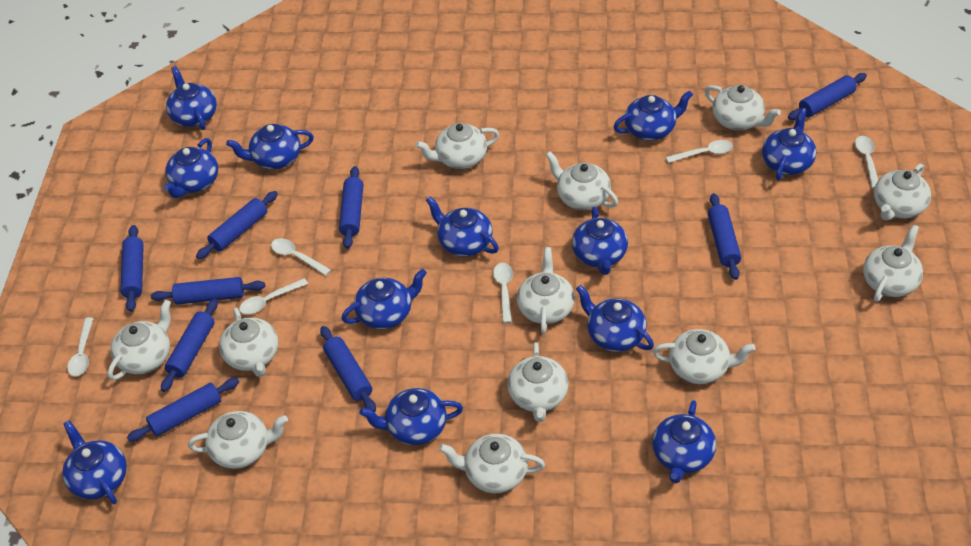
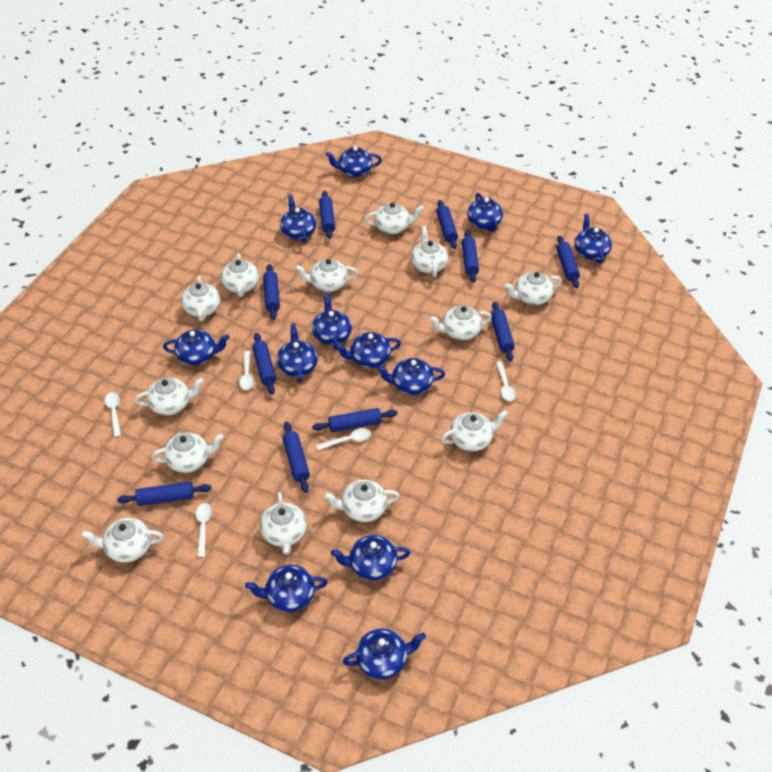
blue rolling pin: [120,225,144,312] [127,378,239,442] [151,277,265,305] [161,299,218,392] [196,191,278,259] [320,326,376,412] [339,166,363,249] [708,193,741,280] [788,73,867,120] = 9 -> [117,482,211,506] [252,333,276,395] [263,264,280,320] [282,422,310,493] [312,408,398,432] [319,191,335,239] [436,200,458,249] [462,230,479,283] [491,302,515,361] [556,236,580,288] = 10
white spoon: [67,317,94,376] [239,278,308,314] [271,238,331,276] [493,263,513,323] [666,140,733,163] [855,136,878,188] = 6 -> [105,392,121,437] [196,503,212,557] [239,351,254,390] [316,428,371,450] [496,362,516,401] = 5
white teapot: [108,300,171,380] [188,411,288,469] [219,307,278,377] [416,123,499,169] [439,434,545,493] [507,342,568,422] [517,247,575,334] [546,152,618,210] [653,329,755,384] [705,85,781,130] [863,225,923,302] [874,164,931,221] = 12 -> [81,518,164,563] [134,378,204,415] [151,432,224,473] [181,276,220,321] [221,253,259,297] [260,492,307,555] [295,258,358,292] [324,480,400,522] [365,202,424,234] [411,226,448,278] [429,305,492,340] [441,410,508,451] [505,271,562,305] = 13

